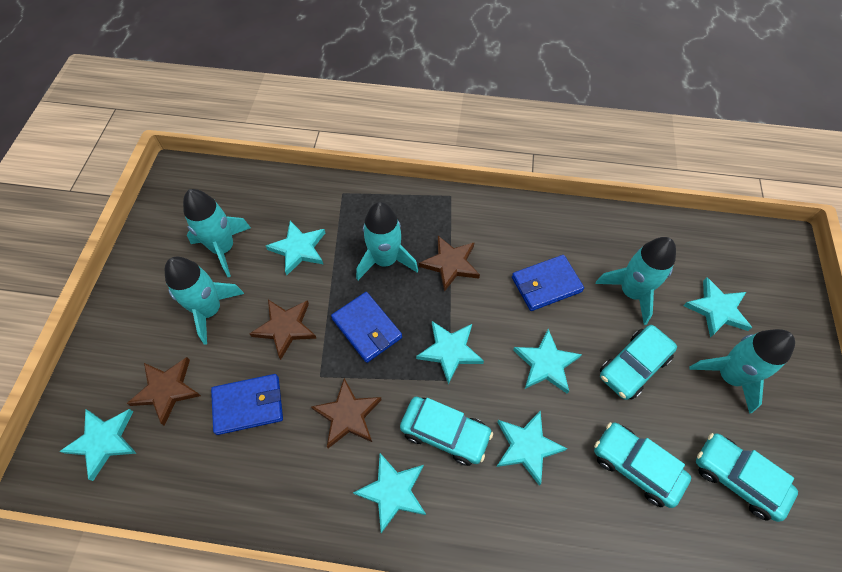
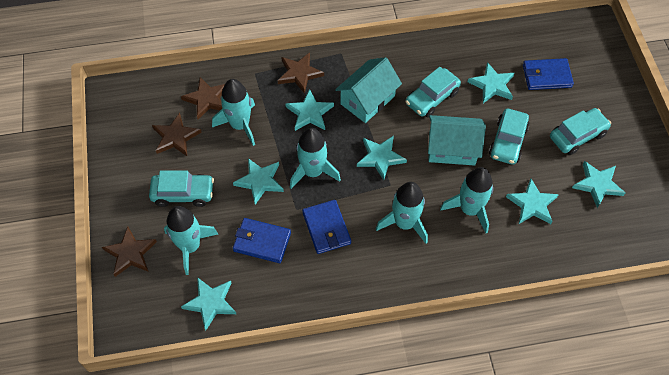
turquoise house: none = 0 -> [335,57,402,123] [428,115,486,166] = 2

